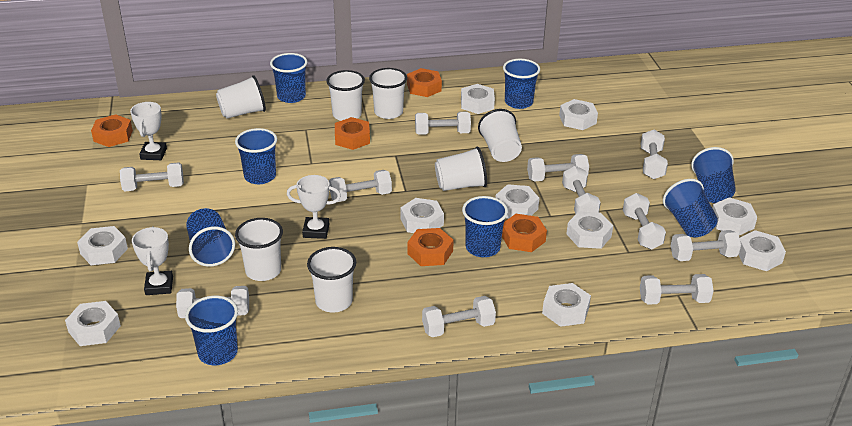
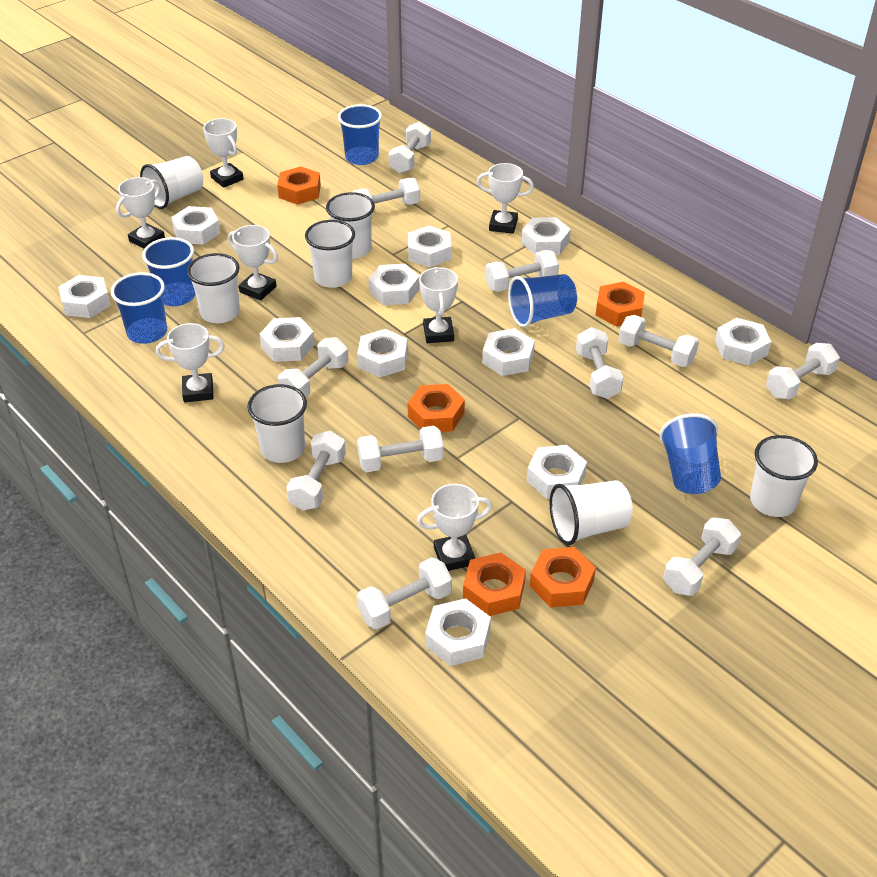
blue cup: [185,296,238,365] [186,208,235,267] [235,128,277,184] [270,53,308,103] [462,196,508,257] [503,59,540,109] [663,179,718,237] [691,147,736,203] = 8 -> [111,272,167,344] [142,237,196,306] [338,104,382,165] [508,274,577,327] [659,414,721,494] = 5
white nut: [65,301,121,346] [77,226,128,265] [400,198,444,233] [461,84,495,114] [495,184,539,219] [542,283,591,327] [559,99,598,130] [566,211,613,249] [712,197,757,235] [739,230,786,271] = 10 -> [58,275,111,318] [171,206,220,245] [260,317,315,362] [357,329,408,377] [368,264,420,305] [408,225,451,268] [425,598,491,666] [482,328,535,376] [521,217,571,255] [527,445,587,499] [715,318,771,366] = 11
white trophy: [130,102,167,160] [132,227,173,295] [287,175,341,239] = 3 -> [116,177,165,249] [156,323,225,403] [203,118,244,188] [228,225,278,301] [417,484,492,571] [419,267,458,343] [477,163,534,234] = 7

